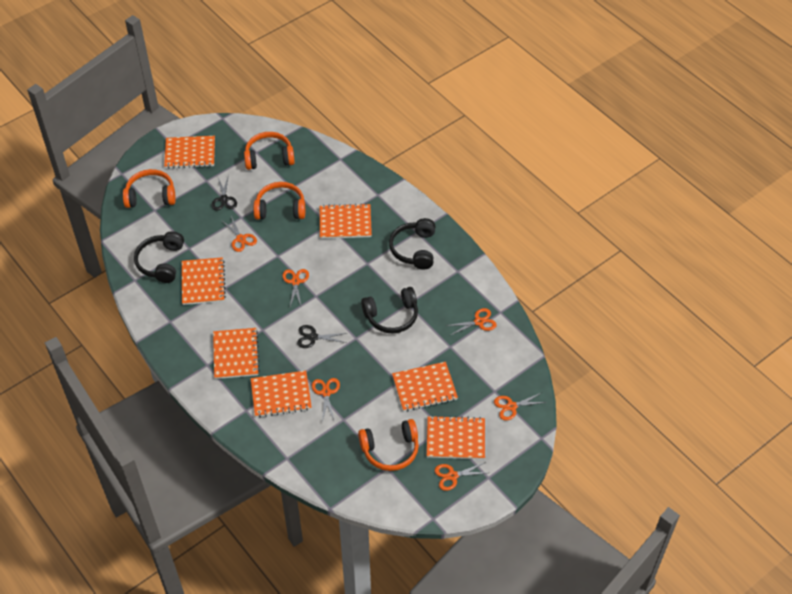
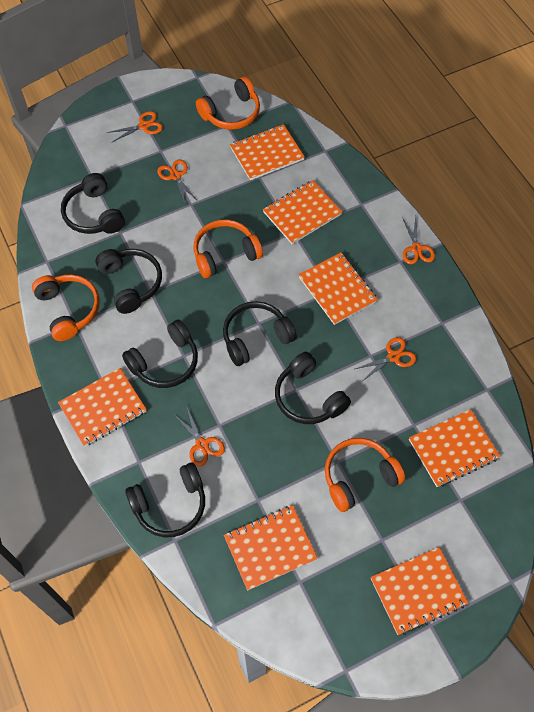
black headphones: [134,231,184,283] [361,287,418,333] [389,218,435,269] = 3 -> [61,173,125,234] [95,249,162,314] [122,320,198,388] [125,463,205,537] [223,301,297,366] [275,352,351,424] = 6
black scissors: [212,175,237,211] [297,325,347,348] = 2 -> none = 0
orange scissors: [221,216,257,252] [282,269,309,306] [312,378,340,422] [434,462,486,491] [446,308,497,335] [494,392,546,420] = 6 -> [107,111,163,143] [157,160,198,204] [175,407,225,467] [355,337,416,381] [402,217,435,264] = 5

